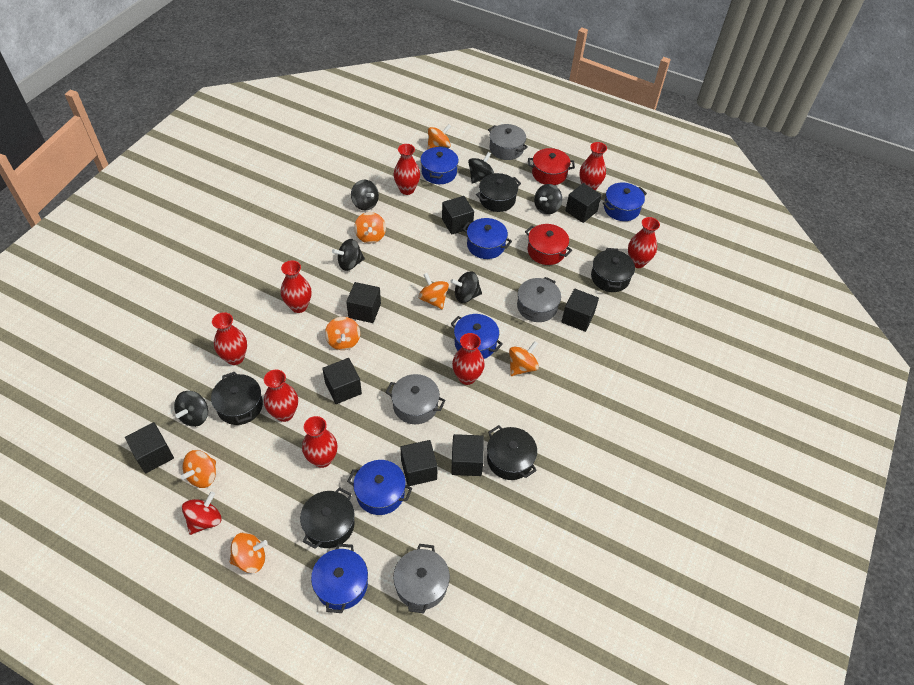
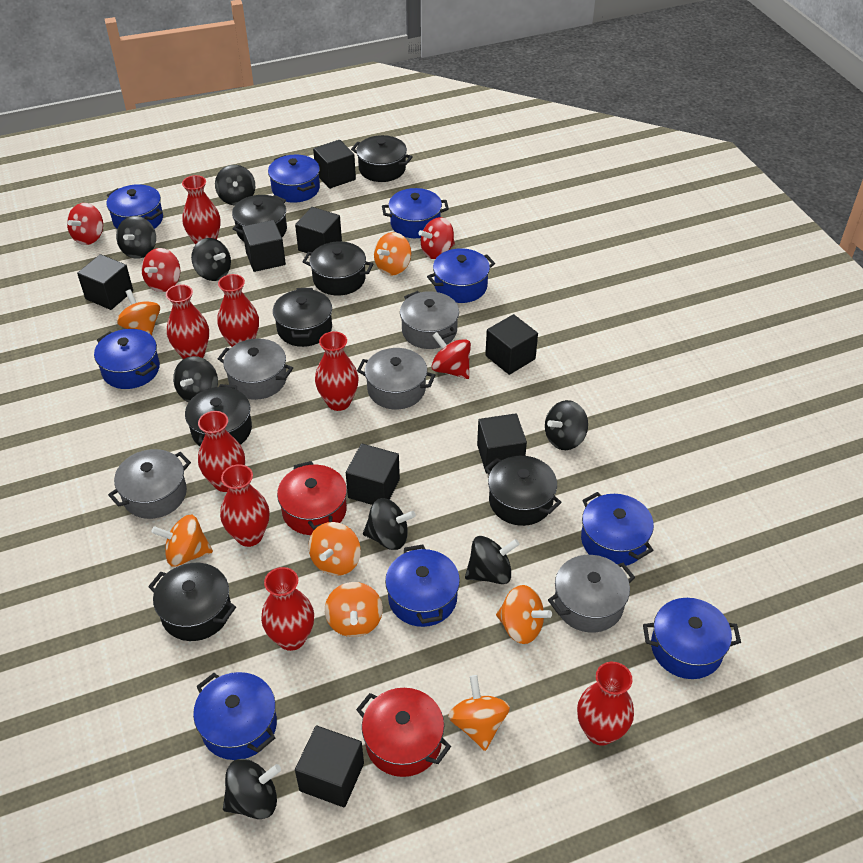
black pot: [211,371,263,425] [300,487,355,549] [476,173,521,212] [487,425,537,480] [591,248,635,292] = 5 -> [148,563,236,641] [185,384,252,446] [232,195,287,241] [273,288,332,347] [303,241,373,296] [351,135,413,182] [484,456,562,526] = 7
black spinning top: [174,391,208,427] [332,239,365,271] [351,180,379,210] [450,271,482,303] [468,152,494,184] [534,184,562,215] = 6 -> [116,216,156,259] [173,356,218,402] [191,238,231,281] [215,165,255,205] [223,759,281,819] [363,498,416,550] [465,536,519,584] [545,400,588,450] = 8
blue pot: [311,544,368,613] [347,460,412,515] [421,146,459,184] [451,314,503,359] [462,218,512,259] [602,183,647,221] = 6 -> [94,329,160,389] [107,184,163,229] [193,672,277,760] [268,154,320,203] [382,188,449,238] [385,545,460,627] [427,248,495,303] [581,492,654,566] [643,598,741,679] = 9
grey pot: [385,374,445,424] [393,544,450,613] [488,124,528,160] [517,277,561,322] = 4 -> [108,449,191,519] [218,338,293,400] [357,348,435,409] [400,291,459,349] [548,555,635,633] = 5
red spinning top: [182,491,221,535] = 1 -> [67,203,103,245] [141,248,180,292] [418,217,455,259] [431,332,471,379] = 4

